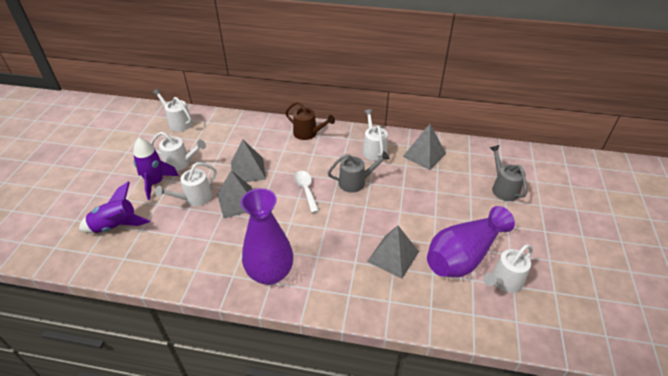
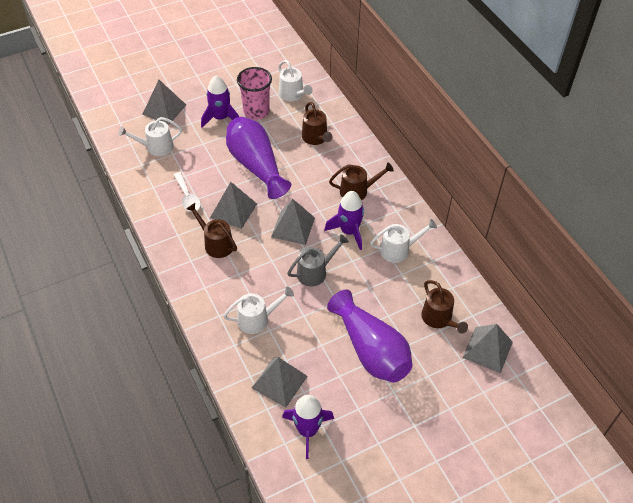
brown watering can: [285,101,335,140] = 1 -> [187,203,237,258] [302,102,332,145] [329,163,394,200] [421,280,468,334] = 4
grey pyramid: [217,170,252,218] [231,139,266,182] [367,225,419,279] [403,124,446,170] = 4 -> [142,80,186,125] [210,182,257,229] [252,357,308,408] [271,199,315,245] [462,324,513,373] = 5
grey watering can: [328,151,390,193] [490,145,527,201] = 2 -> [287,234,349,287] = 1
pink cup: none = 0 -> [237,67,272,119] = 1
purple rocket: [79,181,150,233] [133,138,179,200] = 2 -> [201,76,239,128] [282,395,334,459] [324,191,364,250] = 3
white watering can: [151,132,206,171] [152,88,192,131] [155,162,217,206] [363,109,388,161] [483,244,533,293] = 5 -> [118,117,182,156] [223,286,294,334] [278,60,313,101] [370,219,437,263] = 4

